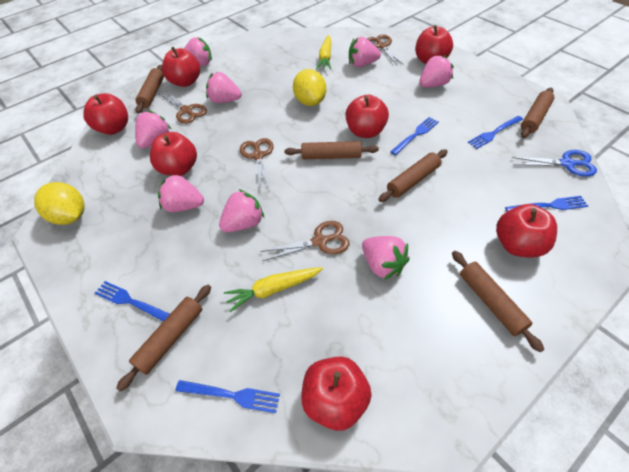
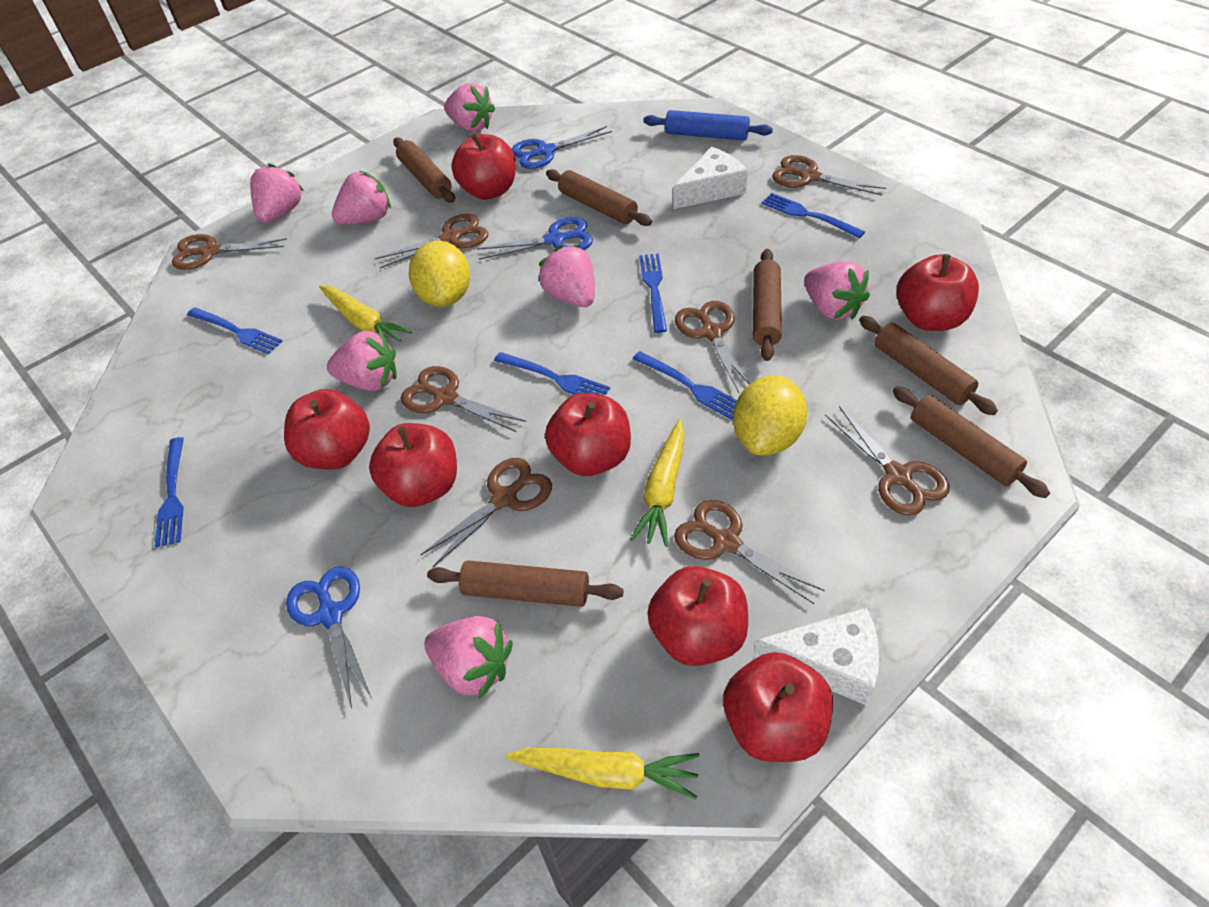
blue fork: [95,281,170,322] [175,380,280,413] [390,117,439,155] [468,116,523,149] [505,196,588,212] = 5 -> [155,437,184,547] [187,307,282,354] [494,352,610,395] [633,351,737,420] [639,253,667,333] [761,193,865,238] = 6
blue rolling pin: none = 0 -> [643,110,773,141] = 1
blue scissors: [511,150,597,177] = 1 -> [286,566,372,709] [477,217,593,260] [512,126,612,169] = 3
brown scissors: [160,89,207,124] [240,138,274,190] [260,221,350,261] [367,34,404,65] = 4 -> [172,234,287,270] [375,214,488,268] [401,366,526,432] [420,458,552,567] [674,500,825,604] [675,301,751,393] [772,155,886,195] [825,406,950,516] = 8
pink strawberry: [135,110,171,149] [158,174,204,212] [184,37,212,66] [206,72,241,103] [219,189,264,232] [349,37,381,67] [362,236,409,280] [419,55,454,87] = 8 -> [250,163,304,223] [327,331,396,391] [332,171,391,225] [424,616,513,699] [444,83,495,131] [538,245,595,307] [804,261,870,320] = 7
white cheese: none = 0 -> [673,147,748,209] [753,607,879,706] = 2
yellow carrot: [224,267,323,312] [316,35,331,69] = 2 -> [319,285,412,342] [506,748,700,800] [630,420,685,547] = 3

